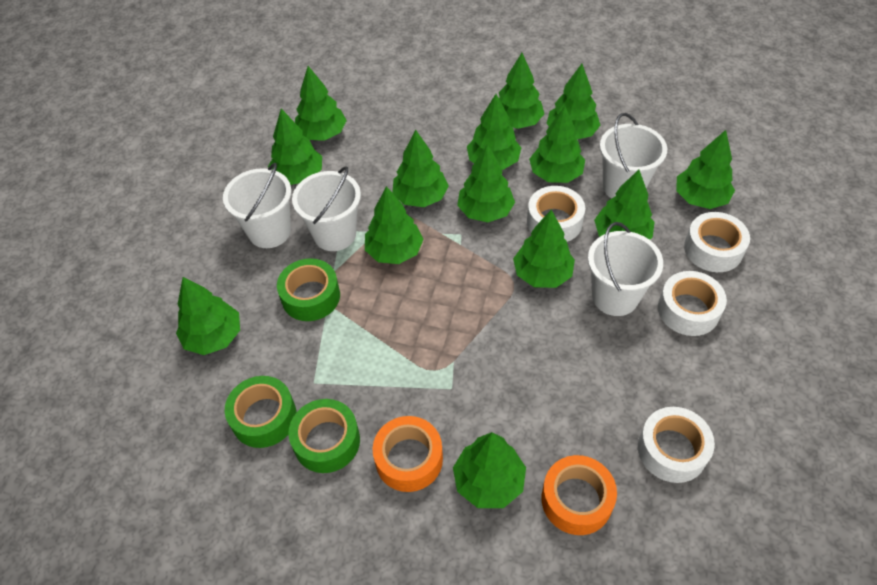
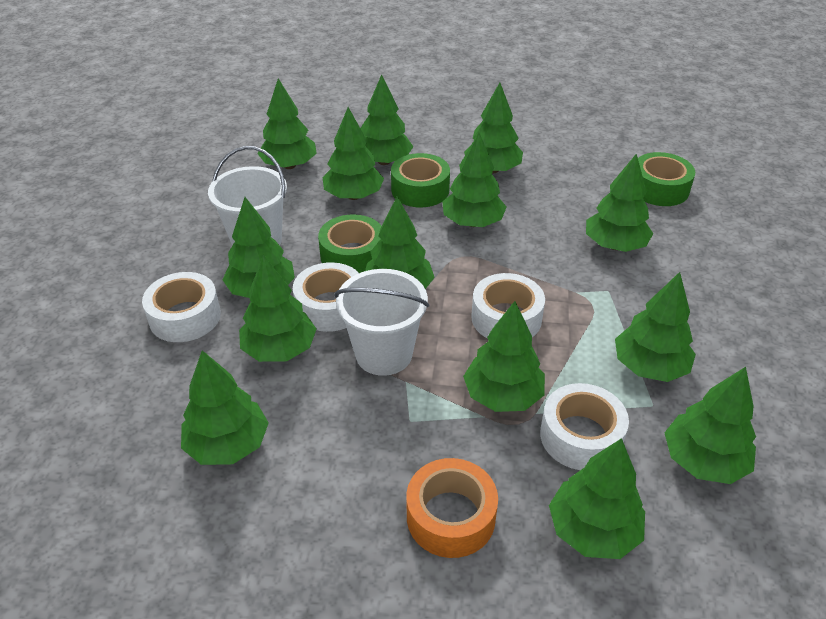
orange tape: [372,416,443,492] [541,455,617,535] = 2 -> [406,458,498,558] = 1
white bucket: [223,163,291,248] [292,166,361,251] [588,222,663,316] [600,113,667,198] = 4 -> [208,146,287,246] [334,269,429,376] = 2

